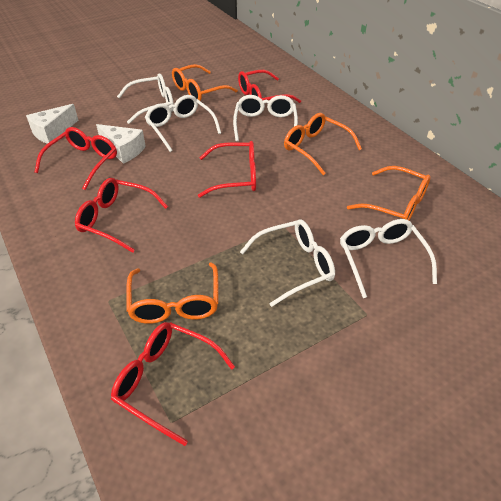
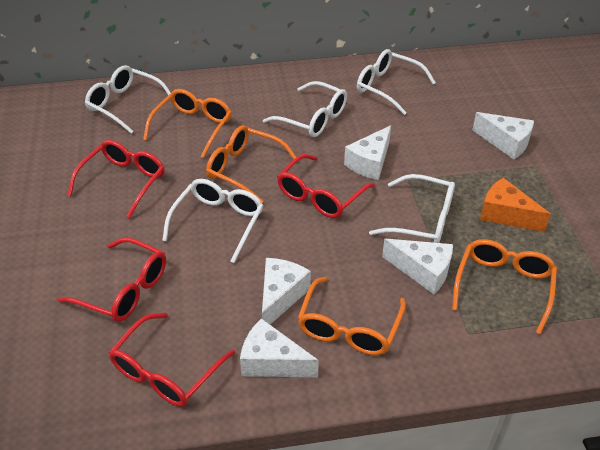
orange cheese: none = 0 -> [480,178,551,232] = 1
red glasses: [35,127,117,190] [75,178,168,253] [111,322,235,446] [198,141,256,198] [238,70,301,103] = 5 -> [58,238,166,322] [67,140,165,219] [109,313,235,407] [277,154,375,218] = 4
white cheese: [26,104,78,144] [96,124,146,164] = 2 -> [240,318,319,377] [262,258,311,324] [344,125,391,180] [382,239,453,294] [472,112,534,159] = 5

